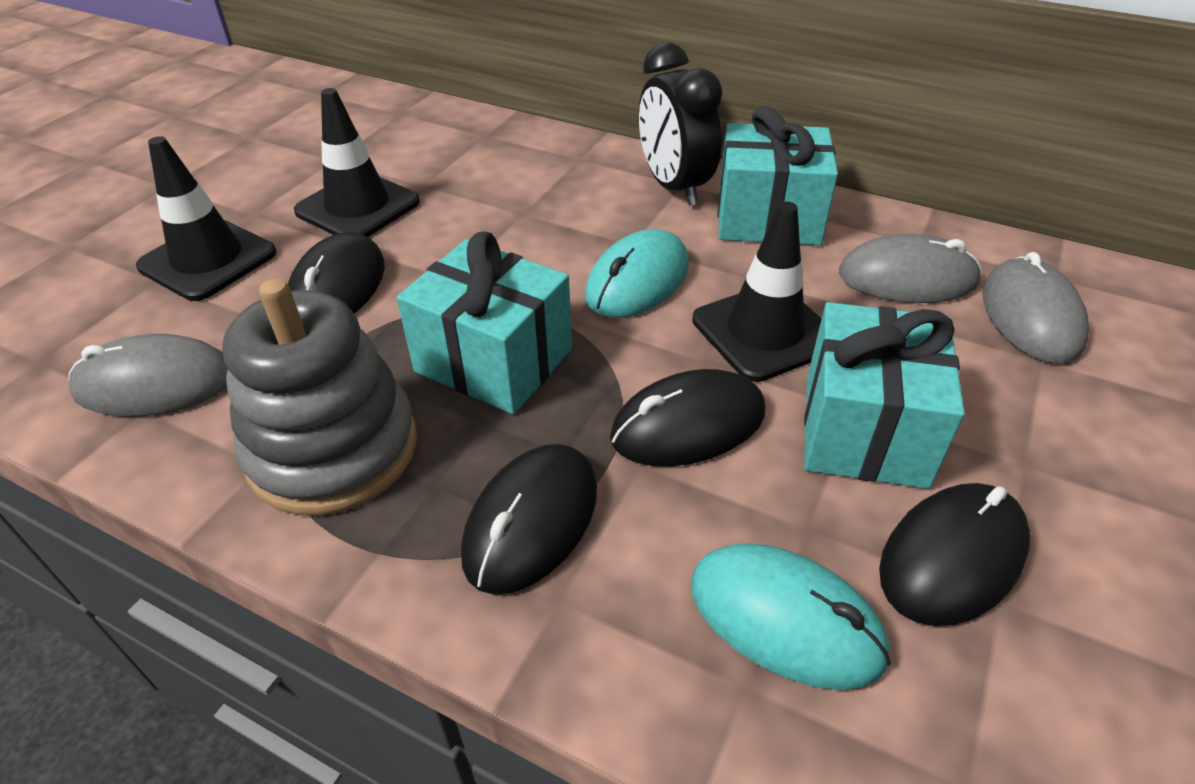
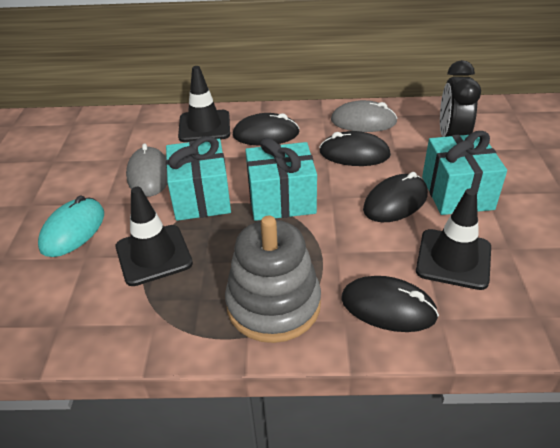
grey mouse: [68,334,228,417] [839,234,982,303] [982,252,1089,364] = 3 -> [126,143,168,197] [331,100,398,132] = 2
turquoise mouse: [585,229,689,318] [691,543,891,690] = 2 -> [38,196,104,257] = 1

